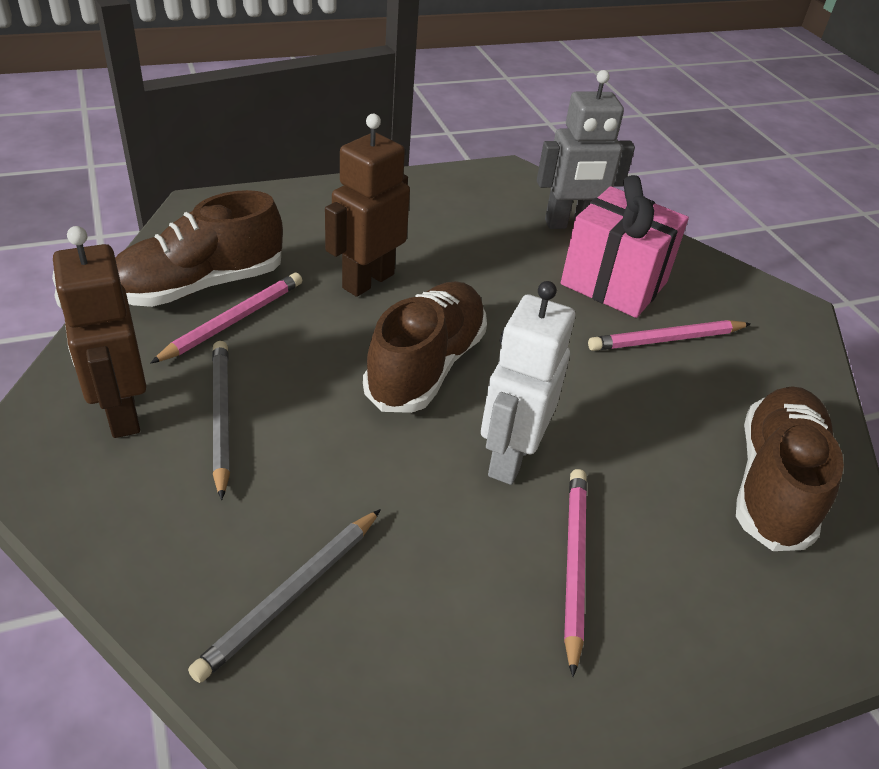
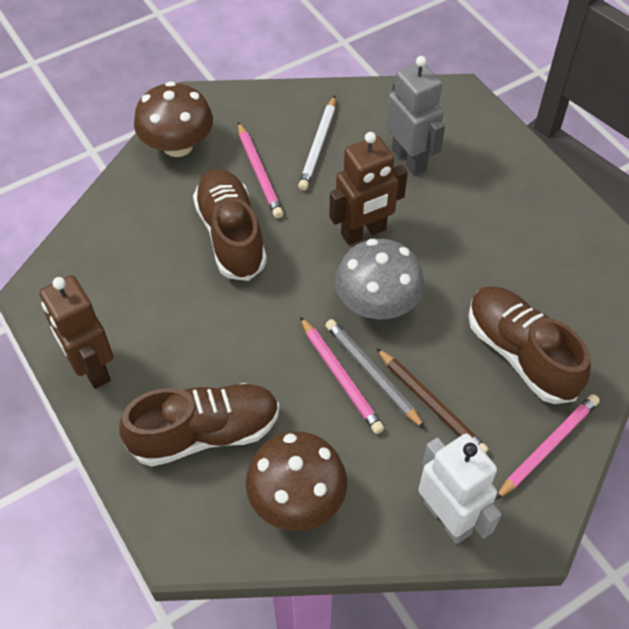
brown mushroom: none = 0 -> [134,81,213,157] [246,431,347,531] = 2
brown pencil: none = 0 -> [376,348,489,453] = 1
grey mushroom: none = 0 -> [335,239,424,319] = 1
grey pencil: [188,509,381,683] [212,341,230,500] = 2 -> [325,319,425,429] = 1
pink gift: [561,175,689,318] = 1 -> none = 0
white pencil: none = 0 -> [298,96,336,191] = 1

